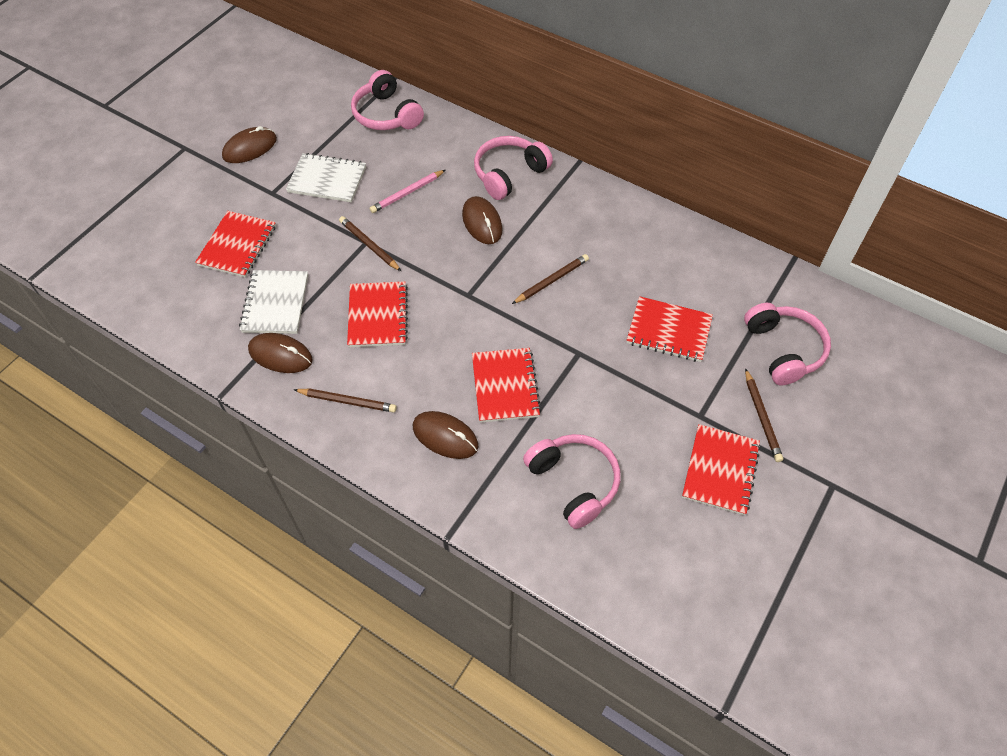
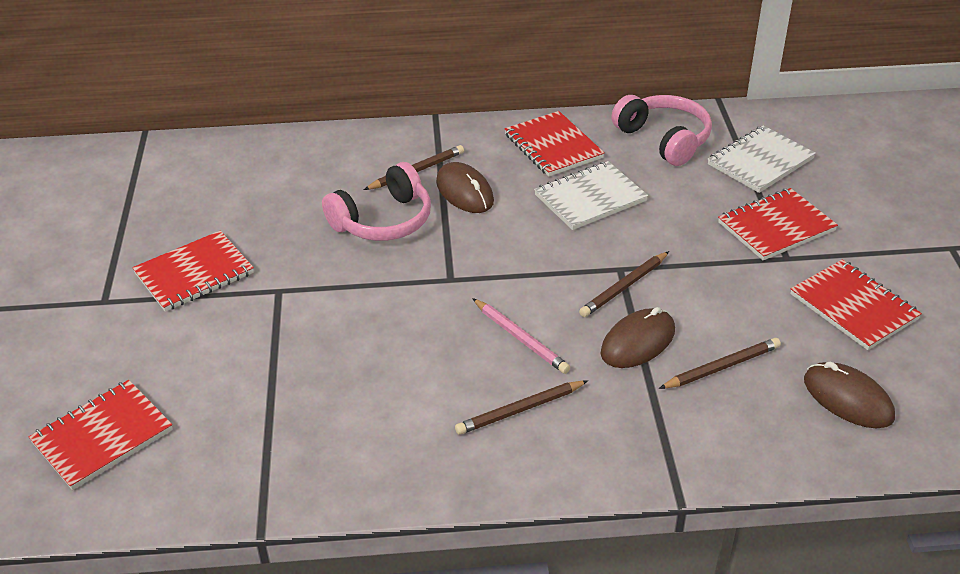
brown mouse: [222,126,277,163] [248,333,312,373] [413,411,478,459] [462,196,502,244] = 4 -> [436,162,494,213] [600,307,675,368] [804,361,895,428] = 3
pink headphones: [351,70,424,130] [474,136,553,200] [523,434,620,529] [744,303,831,385] = 4 -> [322,162,431,241] [611,95,712,166] = 2

